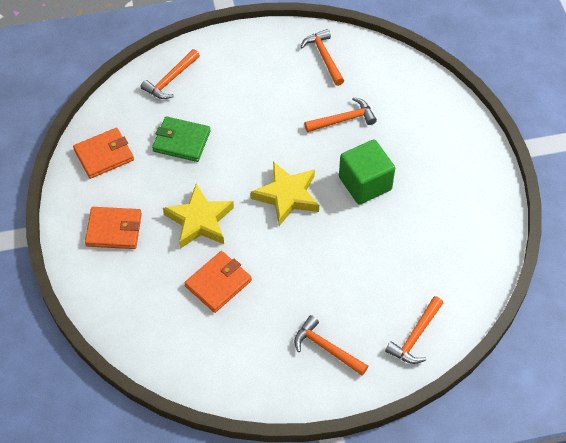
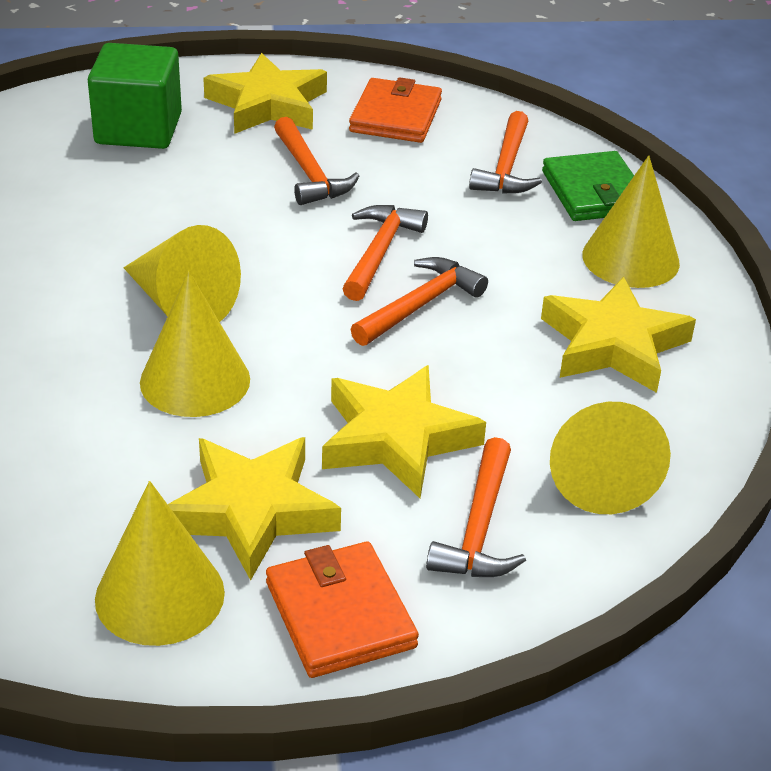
orange wallet: [73,128,134,179] [85,207,142,249] [184,251,252,313] = 3 -> [266,541,419,678] [349,77,442,143] = 2
yellow cone: none = 0 -> [95,481,225,646] [124,225,241,322] [140,271,250,417] [550,402,671,514] [582,155,680,288] = 5
yellow star: [163,184,234,249] [251,162,319,226] = 2 -> [168,437,341,580] [203,53,327,134] [322,365,486,498] [541,277,696,393] = 4

